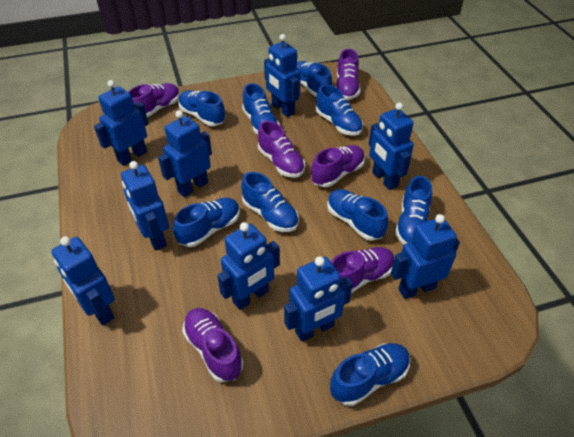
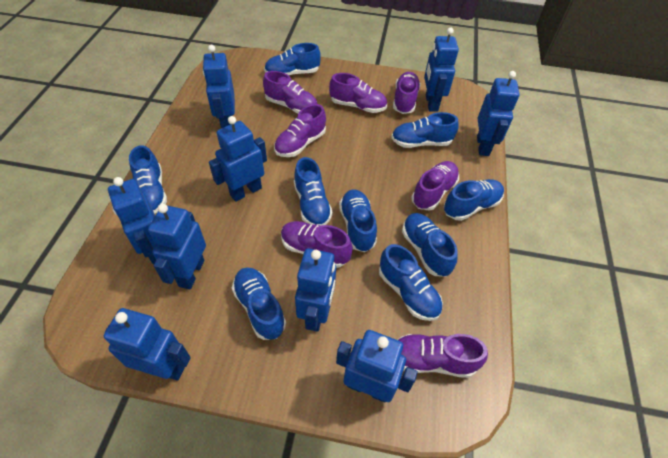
purple shoe: [128,83,180,117] [182,308,243,382] [258,121,305,178] [311,145,365,187] [331,247,394,293] [336,49,360,100] = 6 -> [263,71,317,113] [274,104,326,157] [281,221,353,268] [329,73,387,113] [393,72,421,114] [398,334,488,378] [412,161,459,210] = 7

